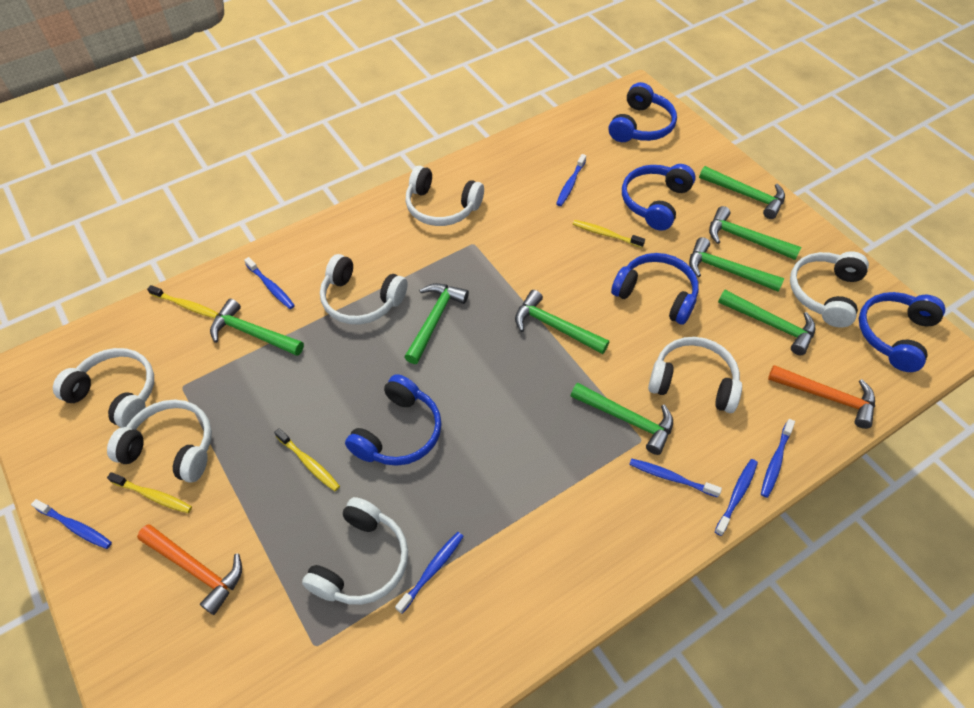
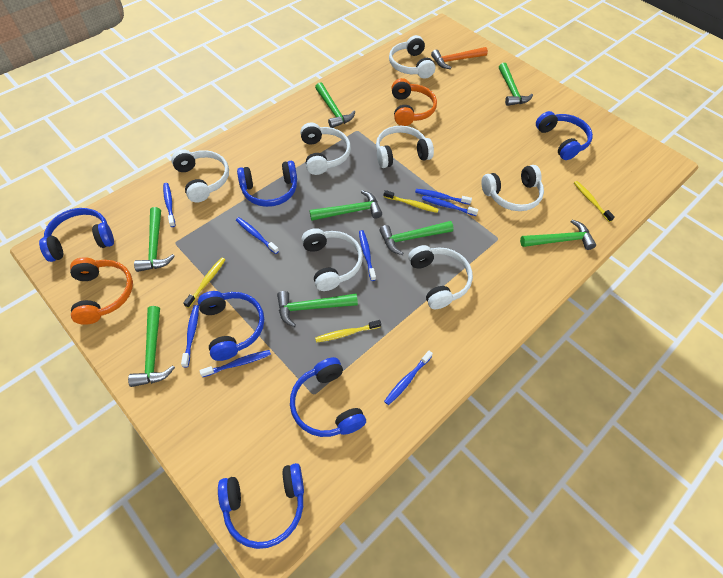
blue headphones: [345,374,442,466] [609,82,677,142] [611,253,699,325] [622,164,696,231] [859,292,945,372] = 5 -> [39,208,114,262] [198,291,264,361] [218,463,304,549] [237,161,297,207] [290,357,366,437] [536,111,593,160] = 6
blue toothbrush: [31,499,112,549] [244,257,295,309] [395,532,464,614] [556,154,586,206] [629,458,722,497] [715,459,758,536] [761,419,795,498] = 7 -> [163,183,175,227] [181,305,199,367] [199,350,271,377] [236,217,279,254] [359,230,376,281] [384,351,433,405] [415,189,472,205] [422,196,479,216] = 8
orange hammer: [137,524,242,615] [768,365,875,429] = 2 -> [431,47,488,69] = 1
orange headphones: none = 0 -> [70,257,133,325] [392,78,437,126] = 2

